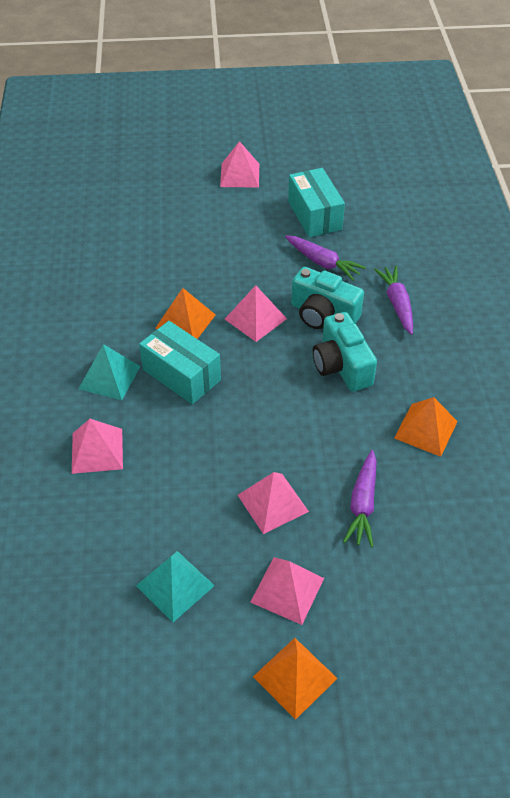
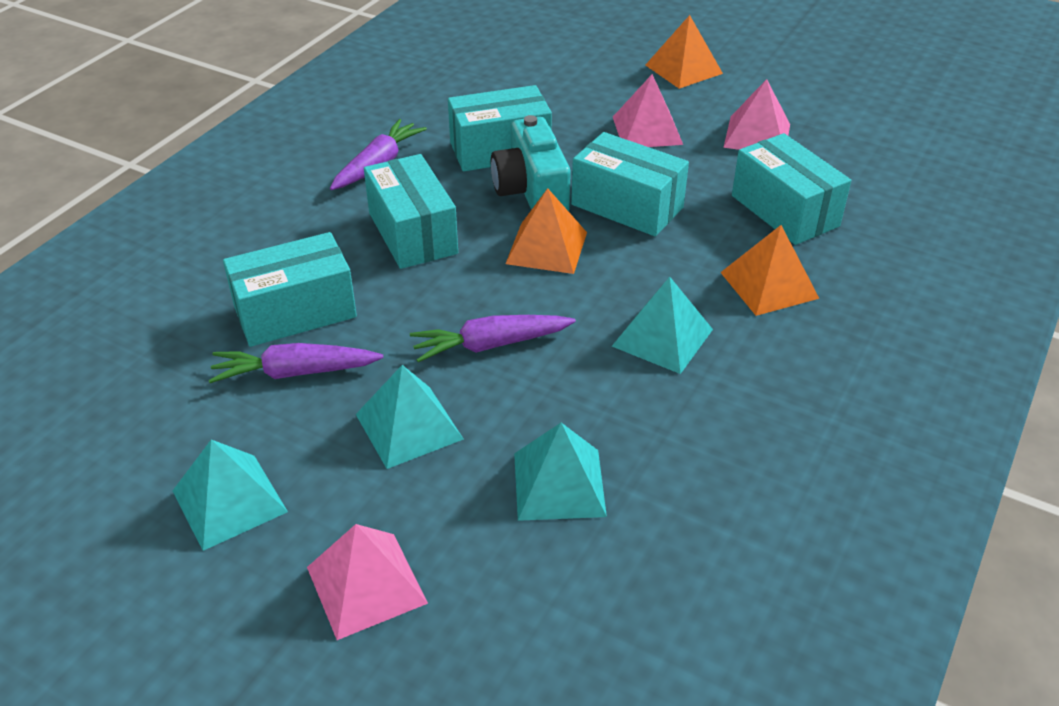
pink pyramid: [72,419,123,474] [220,141,259,188] [225,285,287,342] [238,472,309,534] [250,557,324,625] = 5 -> [307,524,428,640] [613,74,683,147] [723,79,790,150] = 3
turquoise box: [139,321,221,404] [288,168,345,237] = 2 -> [223,232,357,347] [364,154,458,269] [448,85,552,171] [571,132,689,236] [732,133,851,245] = 5
turquoise camera: [291,267,364,329] [313,312,377,392] = 2 -> [491,115,571,211] = 1
turquoise pyramid: [79,344,140,400] [136,551,215,622] = 2 -> [173,440,288,551] [356,365,464,469] [514,423,607,521] [612,277,713,374] = 4

